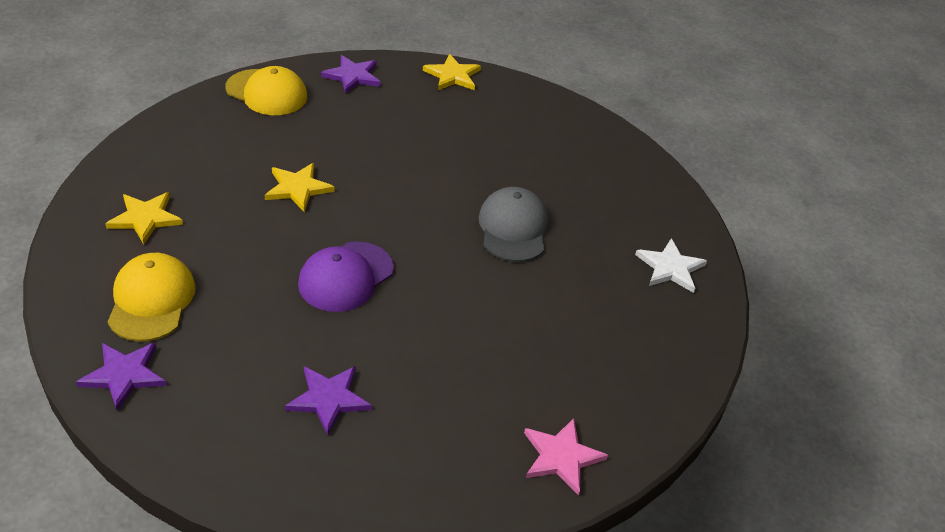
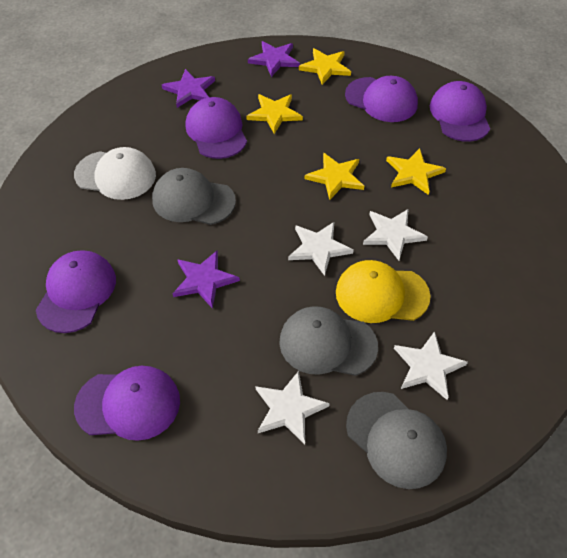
grey cap: [478,187,548,262] = 1 -> [152,168,236,225] [279,306,378,376] [346,392,447,489] = 3
pink star: [524,418,608,496] = 1 -> none = 0
purple cap: [298,242,394,312] = 1 -> [36,250,116,333] [74,366,180,441] [186,97,247,159] [345,76,418,122] [430,81,490,142] = 5
white cap: none = 0 -> [74,147,156,200] = 1
white star: [635,238,707,293] = 1 -> [255,371,330,444] [288,221,354,276] [363,209,428,261] [394,331,468,400] = 4
yellow cap: [108,253,196,342] [226,66,307,115] = 2 -> [336,260,431,323] = 1
yellow star: [105,192,183,245] [265,163,335,212] [423,54,481,90] = 3 -> [246,94,303,134] [299,48,351,85] [305,153,364,200] [386,148,446,195] = 4

